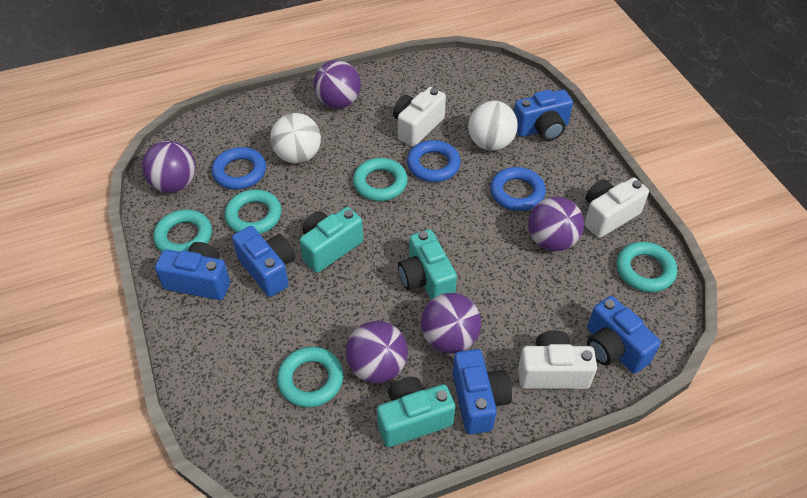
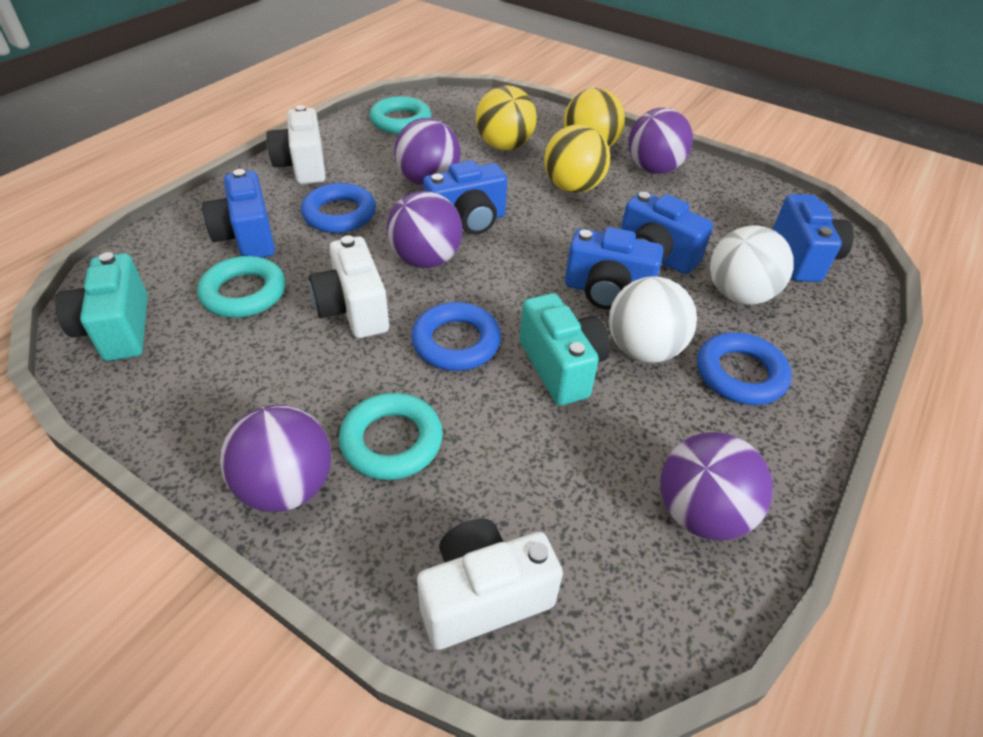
turquoise camera: [299,207,363,273] [377,377,455,447] [398,229,457,300] = 3 -> [55,252,148,361] [520,293,610,406] = 2
turquoise ring: [153,209,212,252] [225,189,282,234] [277,347,343,407] [353,158,408,201] [616,242,677,292] = 5 -> [197,256,285,318] [339,393,443,480] [369,96,431,134] = 3
yellow ball: none = 0 -> [476,85,537,150] [544,124,610,193] [564,88,625,147] = 3

